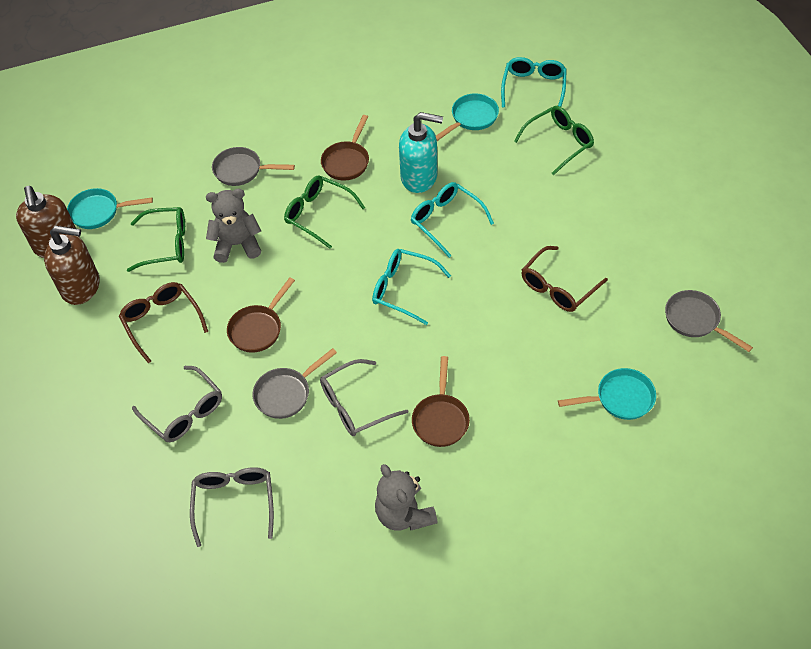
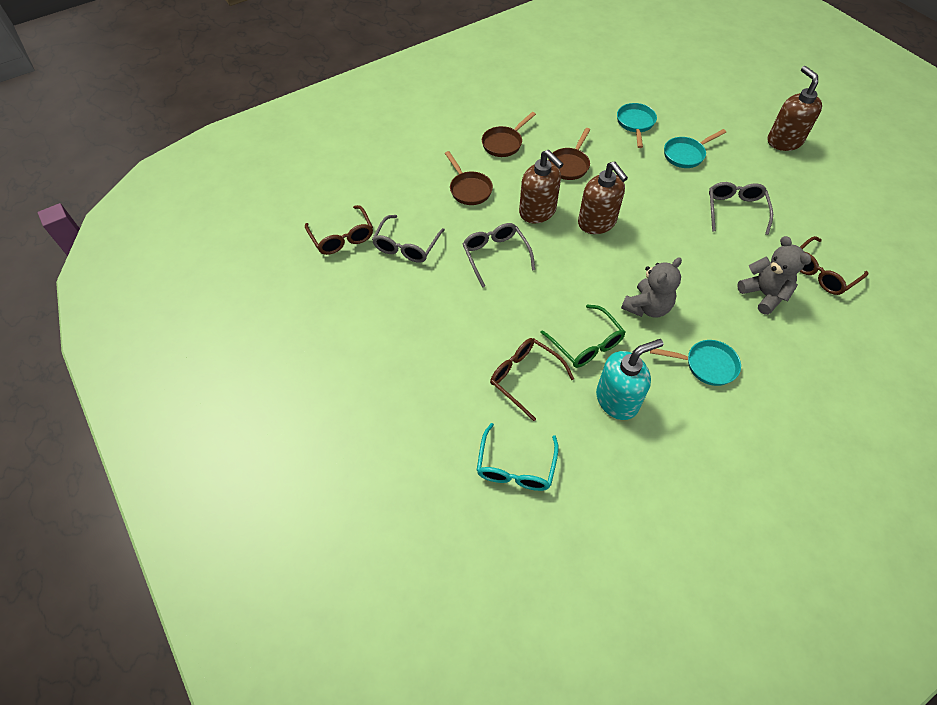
brown glasses: [119,282,208,363] [522,246,608,312] = 2 -> [305,205,373,255] [490,338,574,421] [800,236,869,295] = 3
brown soap dispenser: [16,186,79,258] [44,226,100,305] = 2 -> [519,150,563,223] [578,161,628,234] [768,66,822,151] = 3
green glasses: [127,207,185,272] [284,176,365,249] [514,106,594,175] = 3 -> [541,304,625,368] = 1
grey pan: [212,147,295,186] [253,348,337,419] [665,290,753,352] = 3 -> none = 0
turquoise glasses: [372,249,451,325] [411,182,494,258] [501,57,567,108] = 3 -> [477,423,559,491] = 1

